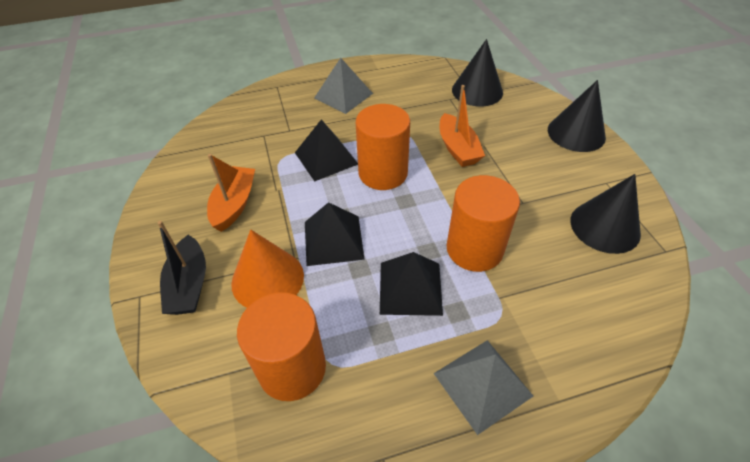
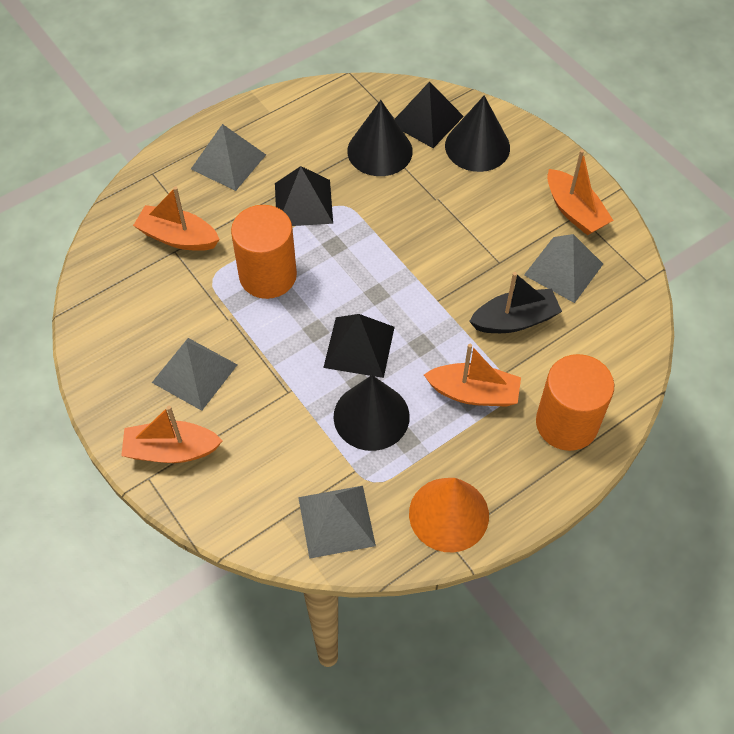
grey pyramid: [314,58,373,114] [434,340,533,435] = 2 -> [152,338,238,411] [191,124,266,191] [298,486,376,559] [524,234,603,303] = 4
orange boat: [207,154,255,232] [440,85,485,167] = 2 -> [121,406,223,463] [133,187,220,251] [424,344,521,407] [547,150,613,235] = 4
orange cylinder: [237,292,326,401] [356,104,410,190] [446,175,520,272] = 3 -> [231,205,297,299] [536,354,614,451] = 2

